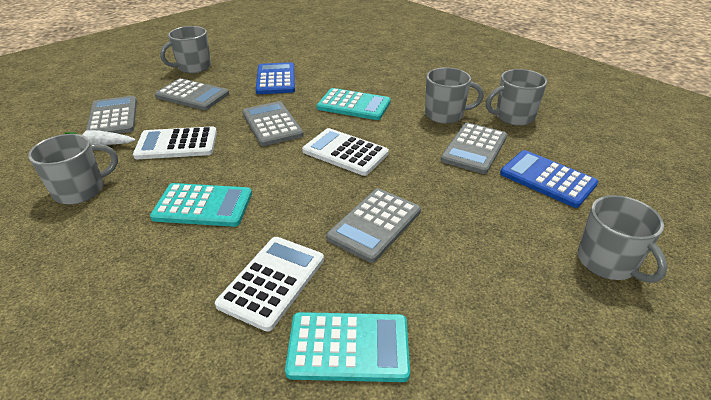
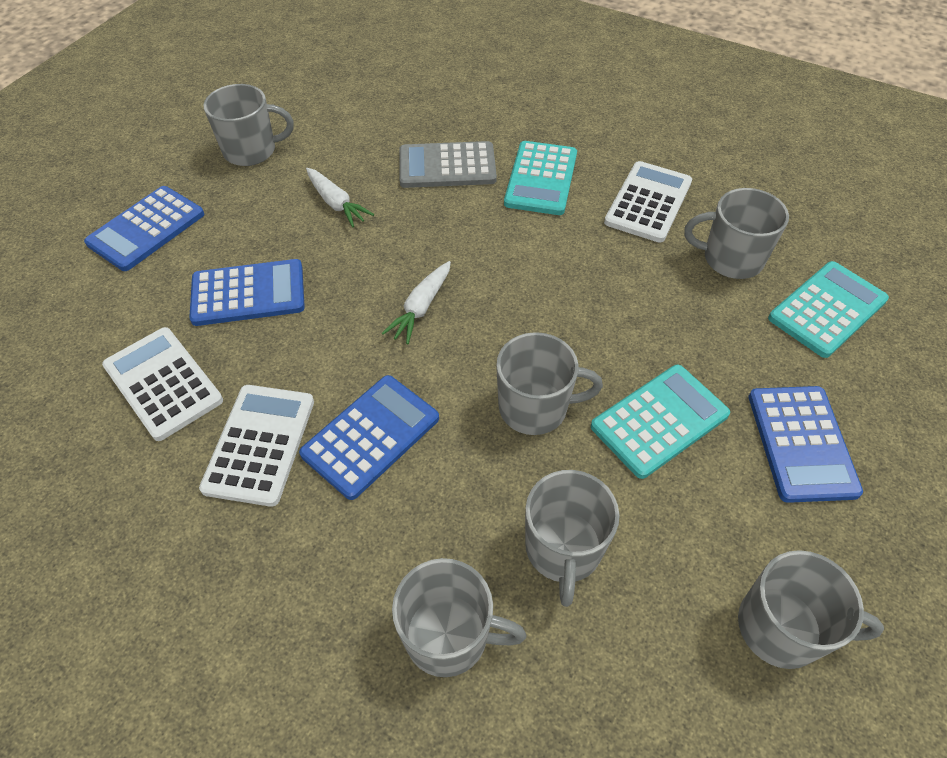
blue calculator: [256,62,295,94] [500,150,598,208] = 2 -> [84,186,204,271] [189,259,305,326] [299,375,439,500] [748,386,863,503] = 4
grey calculator: [86,96,137,134] [155,78,229,110] [242,101,304,146] [326,188,421,263] [441,123,507,174] = 5 -> [399,141,497,188] = 1
grey mug: [28,134,118,205] [160,26,211,73] [425,67,484,124] [486,69,547,126] [578,195,667,283] = 5 -> [204,84,294,166] [392,558,527,677] [496,332,603,435] [525,470,620,607] [684,188,789,279] [738,550,884,669] = 6
white carrot: [64,130,136,145] = 1 -> [306,168,374,227] [382,261,451,344] = 2

